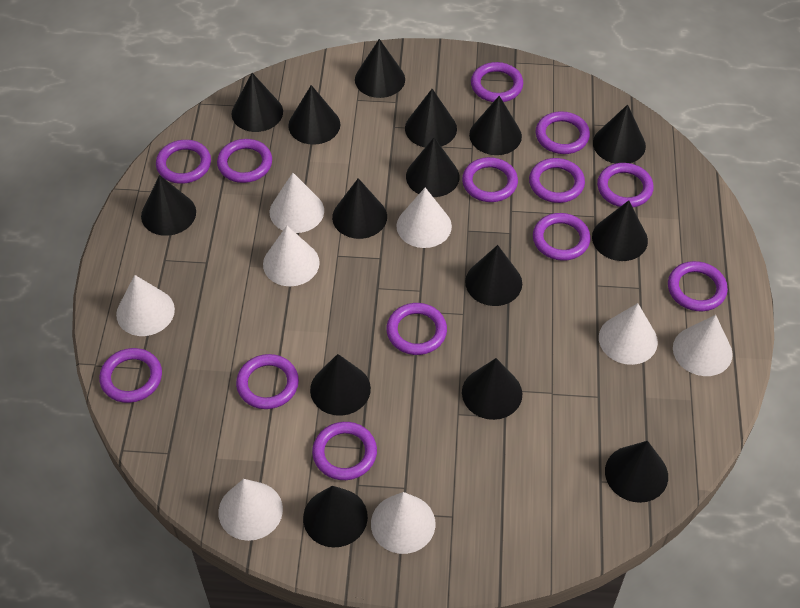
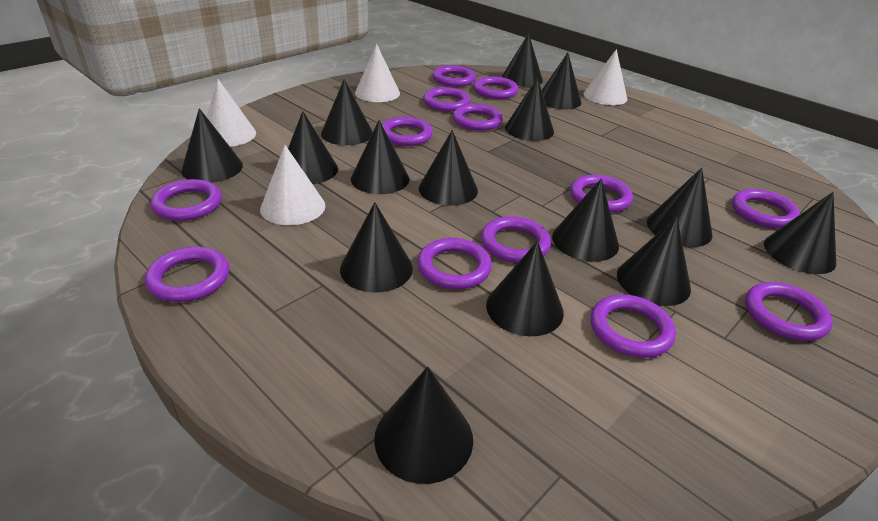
white cone: [116,275,175,336] [218,479,283,541] [263,226,320,286] [270,173,324,233] [371,492,436,554] [396,188,452,248] [599,303,658,365] [673,315,733,376] = 8 -> [207,79,256,147] [260,145,325,225] [355,44,400,102] [583,49,627,105] = 4

